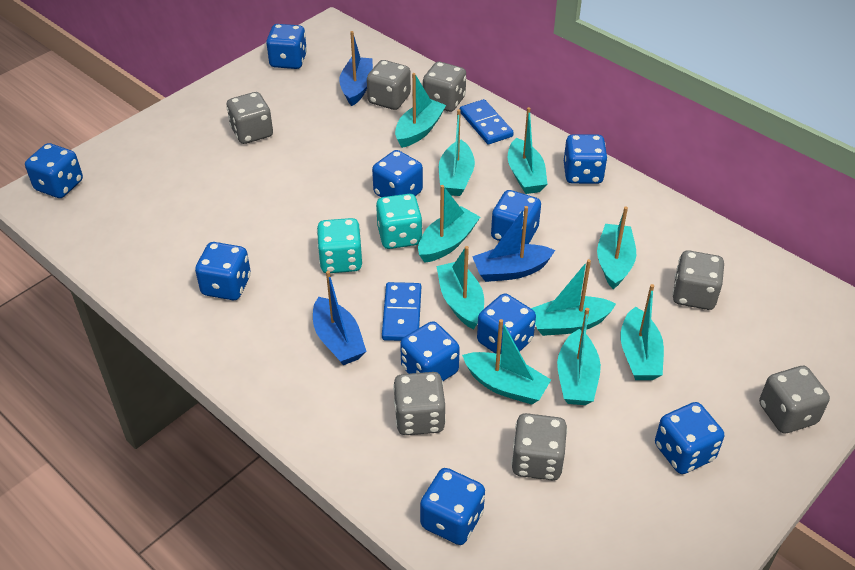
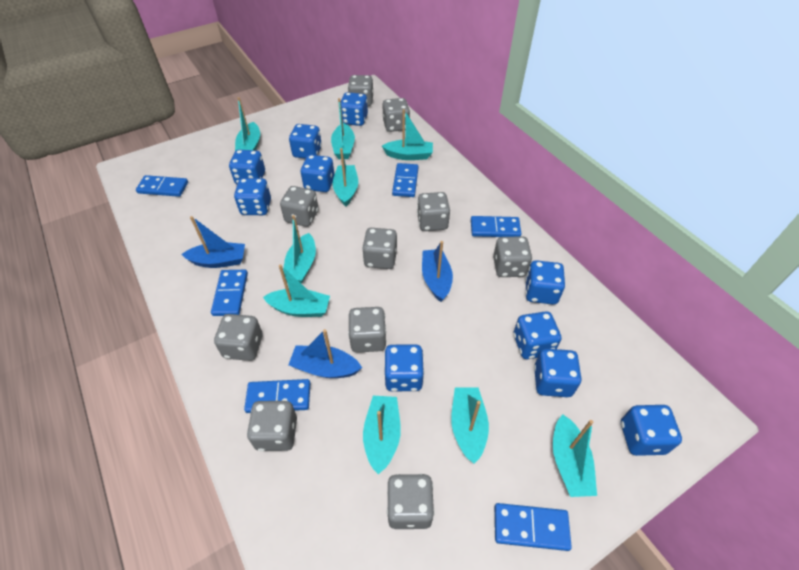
blue domino: [382,282,421,341] [460,99,514,145] = 2 -> [136,175,188,197] [211,270,248,316] [244,379,310,413] [392,163,419,197] [471,216,521,237] [495,503,572,551] = 6
grey dice: [227,92,273,144] [367,60,411,110] [393,372,446,435] [423,62,466,112] [511,413,567,480] [672,250,724,310] [759,366,830,433] = 7 -> [214,314,263,361] [247,401,297,451] [280,186,318,227] [348,75,373,106] [348,307,387,353] [362,228,397,269] [382,98,410,132] [387,474,434,529] [417,192,450,231] [493,236,532,277] = 10
turquoise boat: [395,73,446,148] [418,185,480,263] [436,246,484,329] [439,109,475,196] [462,319,551,405] [508,107,548,194] [531,259,616,336] [557,308,601,405] [597,207,636,289] [621,284,664,380] = 10 -> [235,97,260,151] [263,264,330,317] [283,215,316,284] [331,98,355,159] [332,148,358,207] [363,396,401,474] [382,109,433,160] [451,387,489,464] [553,414,597,497] = 9
turquoise dice: [317,218,363,273] [376,194,422,249] = 2 -> none = 0

